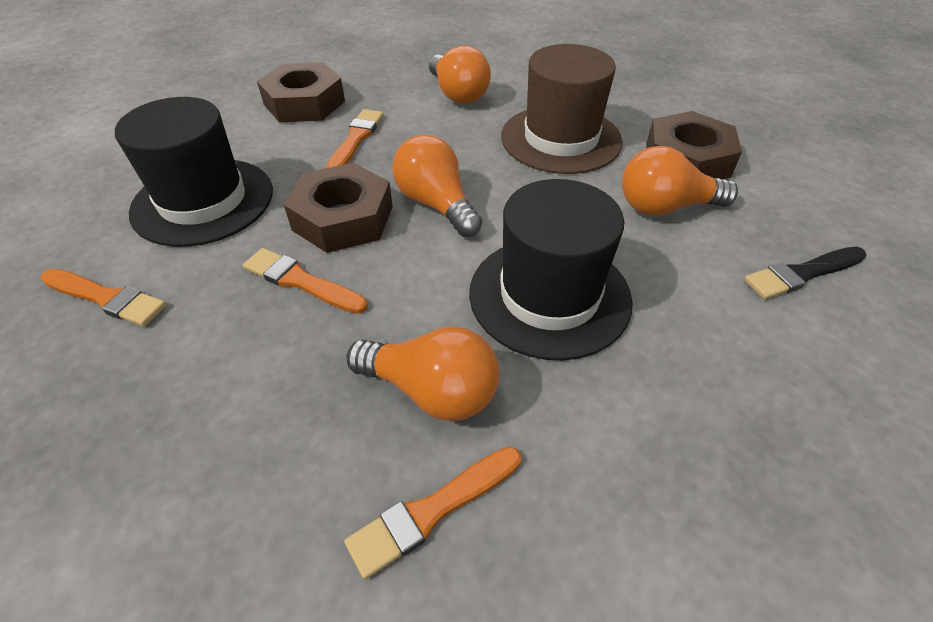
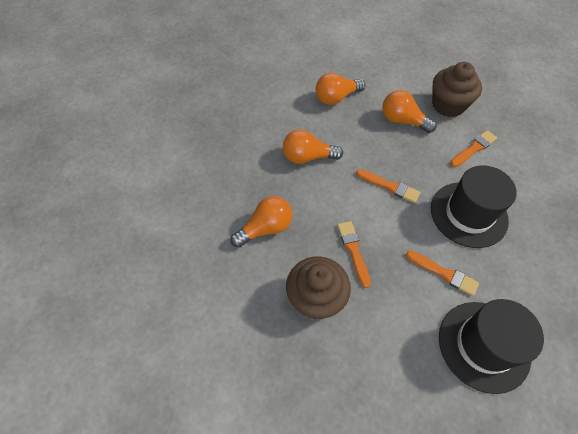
black brush: [744,247,866,299] = 1 -> none = 0
brown cupcake: none = 0 -> [286,256,351,319] [432,62,482,117] = 2
brown hat: [501,44,623,174] = 1 -> none = 0
brown nut: [257,62,345,122] [284,163,393,253] [646,111,742,179] = 3 -> none = 0

